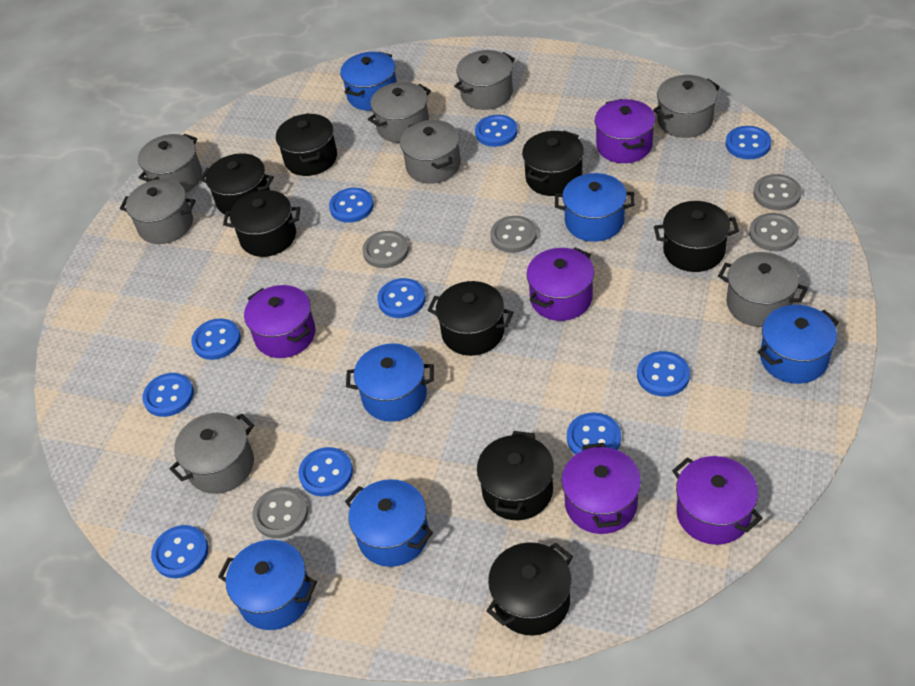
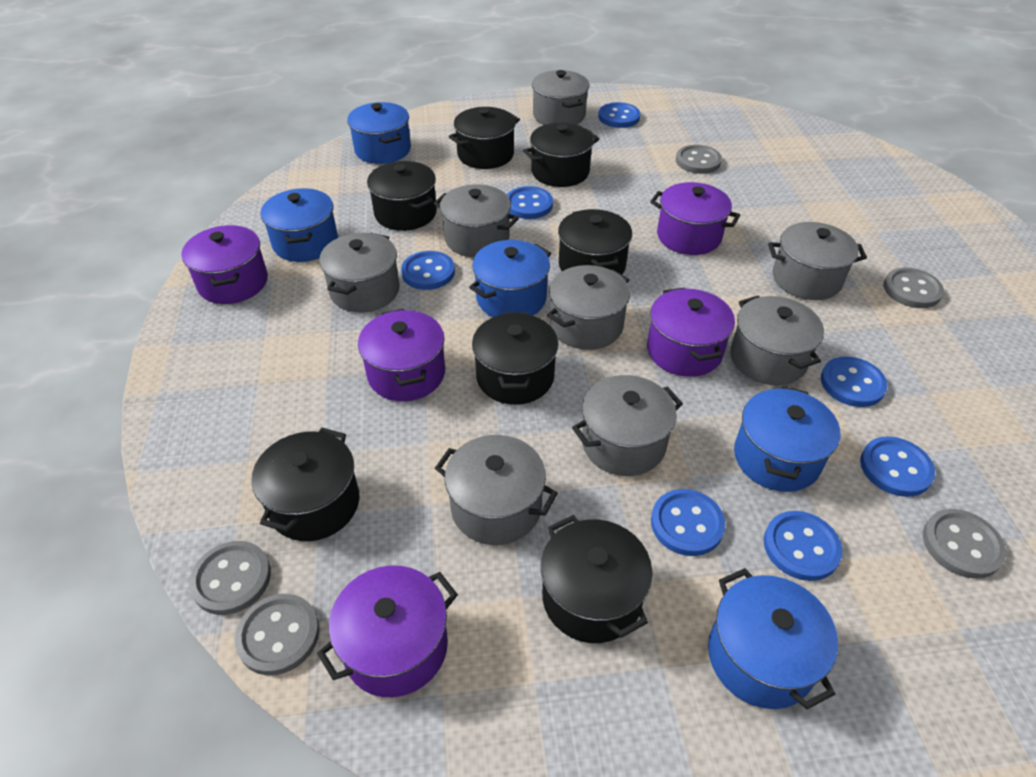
black pot: [200,153,274,217] [223,190,300,257] [276,113,337,176] [428,281,513,356] [477,431,554,520] [486,542,573,636] [522,131,584,196] [654,201,739,272] = 8 -> [251,428,360,541] [367,161,437,231] [449,107,520,169] [472,312,558,405] [523,123,599,187] [541,515,653,643] [558,209,632,274] = 7
blue button: [142,373,194,417] [151,525,208,578] [191,318,241,360] [298,447,353,496] [329,188,374,223] [377,278,426,318] [475,115,518,147] [567,412,621,455] [637,351,690,396] [726,126,771,159] = 10 -> [401,251,455,290] [507,186,553,219] [598,102,640,128] [651,489,725,556] [764,511,843,581] [821,357,888,407] [860,436,935,497] = 7
blue pot: [218,540,317,630] [340,52,397,111] [345,479,433,567] [346,344,434,422] [555,173,635,242] [758,305,839,384] = 6 -> [261,188,338,262] [347,102,411,164] [469,240,551,317] [708,568,838,709] [734,386,841,492] = 5

